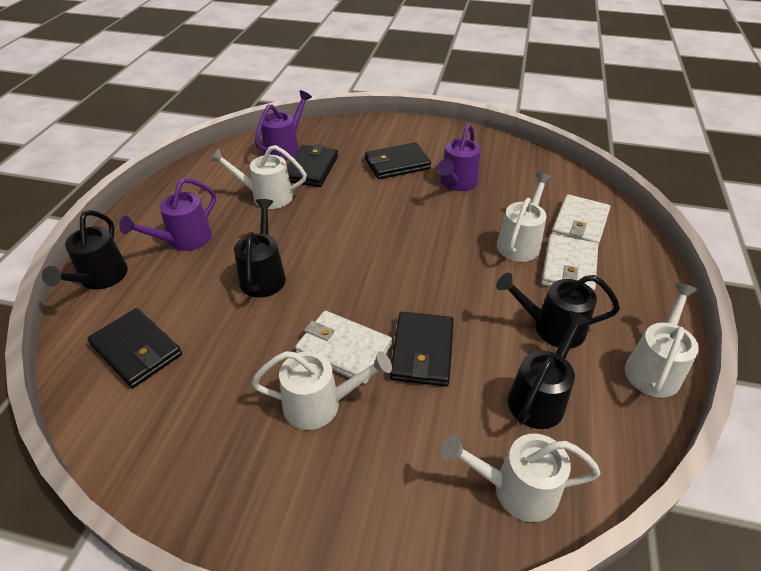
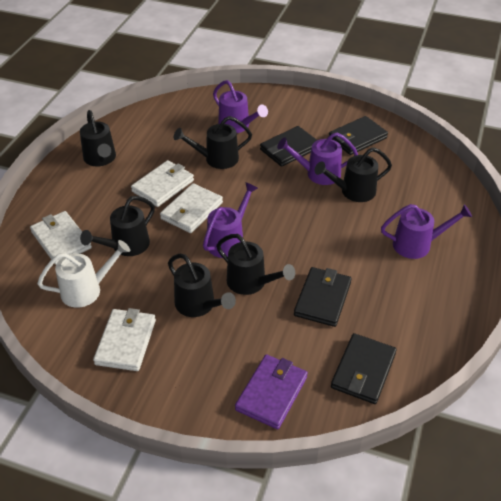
black watering can: [42,210,128,289] [234,199,286,298] [496,273,620,348] [508,311,590,429] = 4 -> [80,110,116,166] [80,196,155,256] [168,254,236,317] [173,116,252,169] [216,234,295,295] [315,147,392,202] = 6
purple wallet: none = 0 -> [235,354,308,429] = 1
purple watering can: [119,178,216,251] [255,90,312,160] [438,124,480,191] = 3 -> [203,182,258,258] [213,80,268,133] [277,133,358,185] [381,204,472,259] = 4
white wallet: [295,311,392,384] [541,234,598,291] [551,194,611,246] = 3 -> [30,211,92,265] [93,308,156,371] [131,160,194,207] [160,183,223,233] = 4
white watering can: [210,145,307,209] [251,351,392,430] [441,434,601,522] [497,173,553,262] [625,283,699,398] = 5 -> [37,240,130,308] = 1

